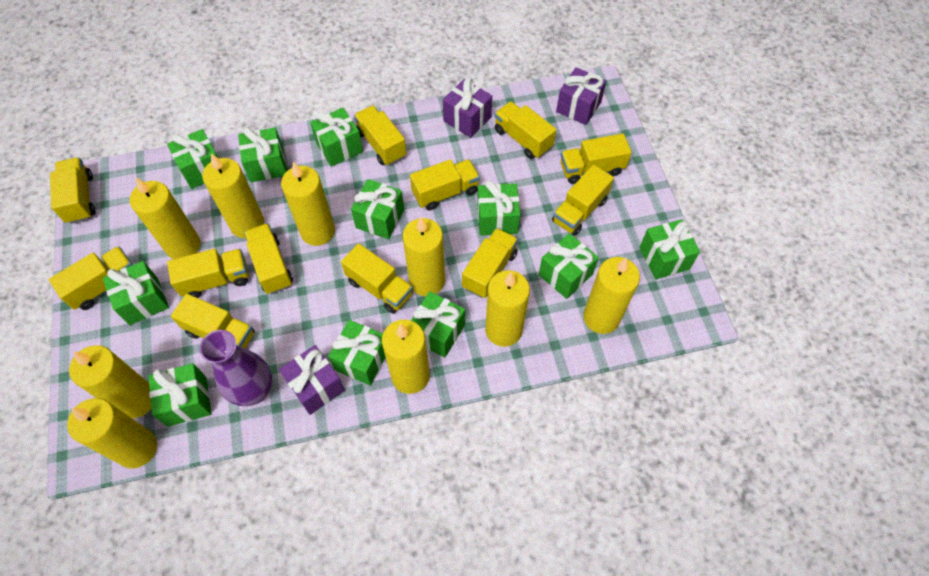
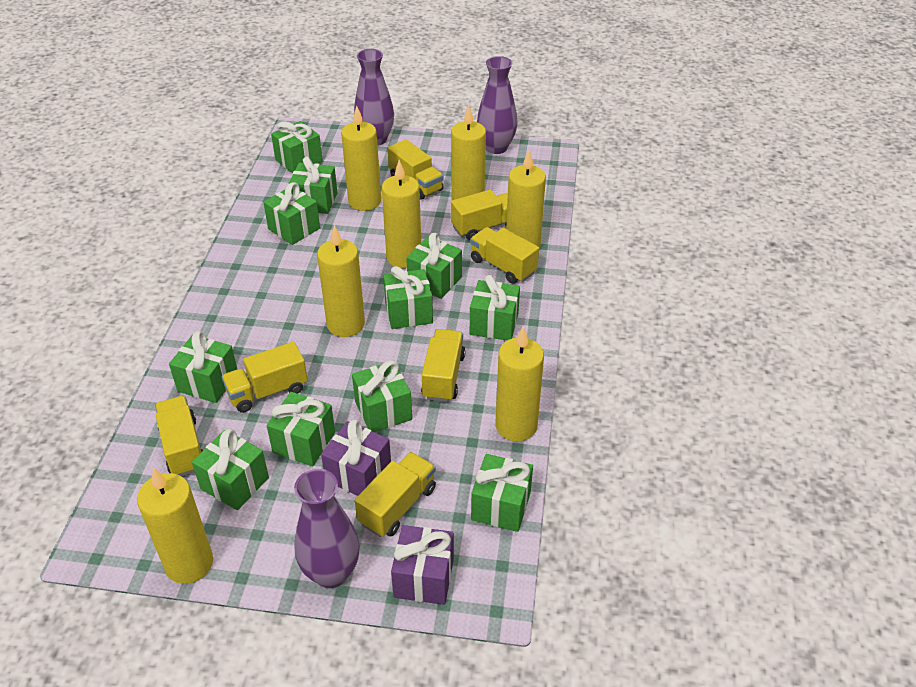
purple gift: [279,345,345,415] [443,78,492,138] [556,67,607,125] = 3 -> [321,419,391,496] [391,525,454,605] = 2
purple vase: [200,330,272,406] = 1 -> [294,469,360,588] [354,49,394,146] [477,56,517,154] = 3
yellow candle: [67,398,157,468] [69,345,151,418] [130,178,201,259] [202,153,264,238] [281,161,335,246] [382,320,430,394] [402,217,445,296] [485,270,530,347] [583,257,640,334] = 9 -> [137,467,213,584] [317,225,365,337] [341,106,381,211] [382,160,421,268] [451,106,486,200] [495,327,544,442] [506,150,546,250] = 7
yellow truck: [49,246,133,310] [50,157,96,224] [167,249,249,298] [171,294,255,348] [244,223,293,294] [341,243,413,314] [354,105,406,166] [410,159,480,210] [462,228,518,298] [494,101,556,159] [552,165,614,236] [561,133,632,184] = 12 -> [155,396,203,476] [222,342,308,413] [355,452,436,537] [388,139,444,200] [421,329,466,402] [451,190,508,240] [470,227,539,284] = 7

